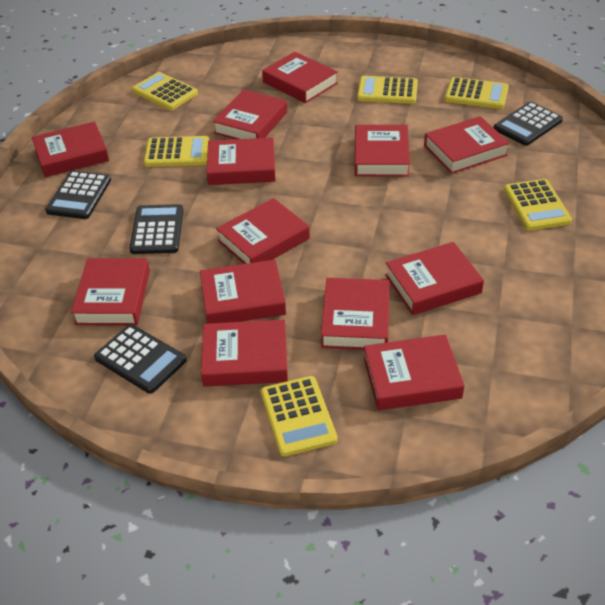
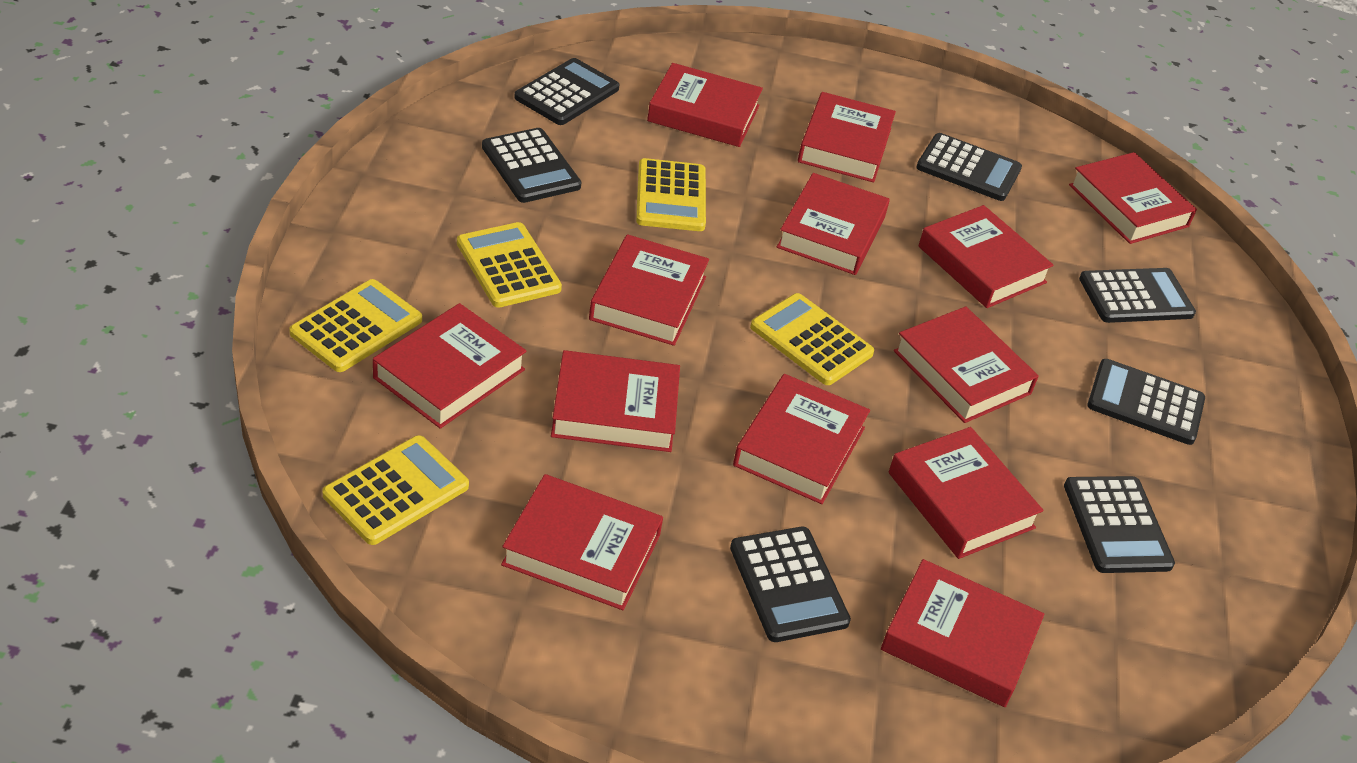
black calculator: [45,171,111,219] [94,324,187,394] [129,204,183,254] [494,102,563,146] = 4 -> [482,128,581,203] [514,58,619,125] [730,527,851,642] [916,133,1022,201] [1064,476,1175,573] [1079,268,1196,323] [1087,359,1205,445] = 7
yellow calculator: [132,72,198,110] [144,136,210,167] [261,376,338,456] [357,76,418,104] [445,77,509,109] [504,179,572,230] = 6 -> [289,279,422,372] [322,435,469,545] [457,222,562,308] [636,158,706,231] [750,293,874,385] = 5

